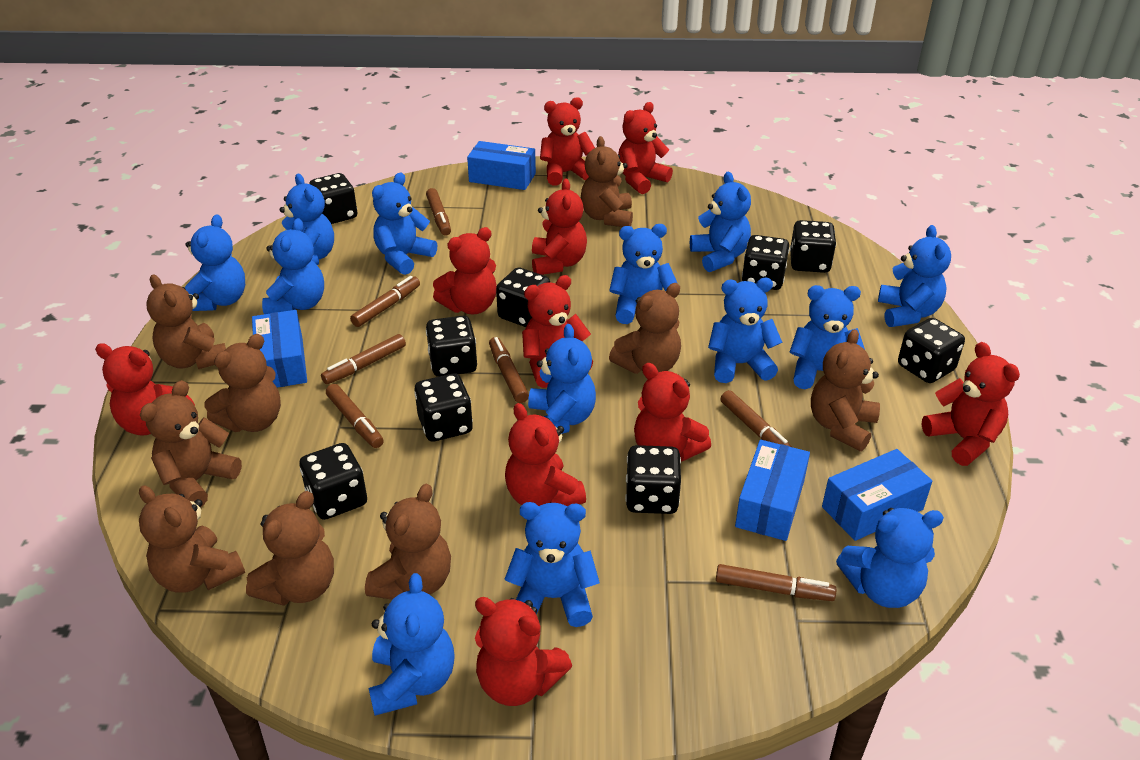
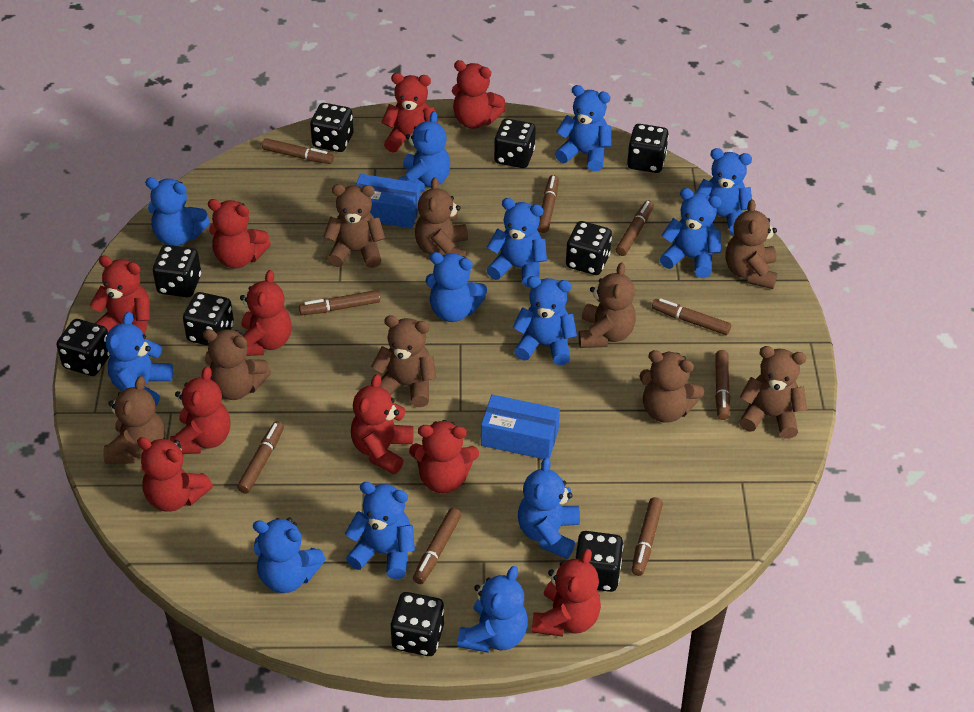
blue box: [252,310,307,388] [467,141,536,190] [735,440,810,541] [822,449,932,541] = 4 -> [355,174,421,229] [481,395,560,459] = 2
brown marker: [321,334,406,384] [326,384,384,448] [350,276,420,327] [426,188,451,236] [489,337,529,403] [716,564,836,601] [720,390,792,447] = 7 -> [237,421,284,494] [262,138,334,164] [299,290,380,315] [413,508,462,584] [537,175,559,233] [616,200,654,256] [632,497,663,576] [652,298,731,335] [715,350,730,420] = 9

